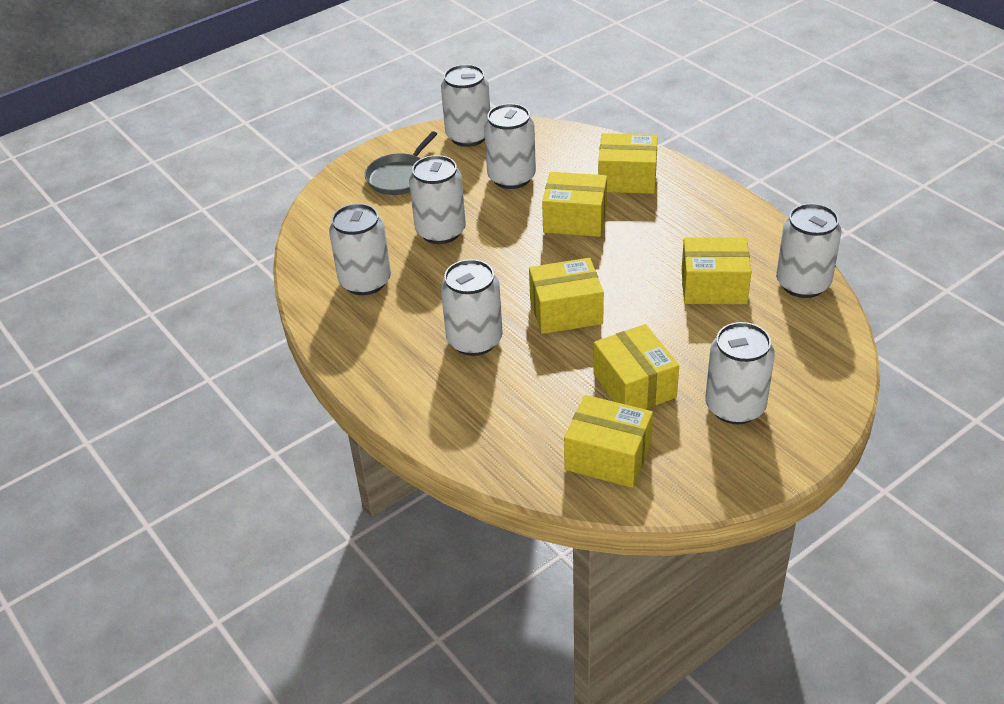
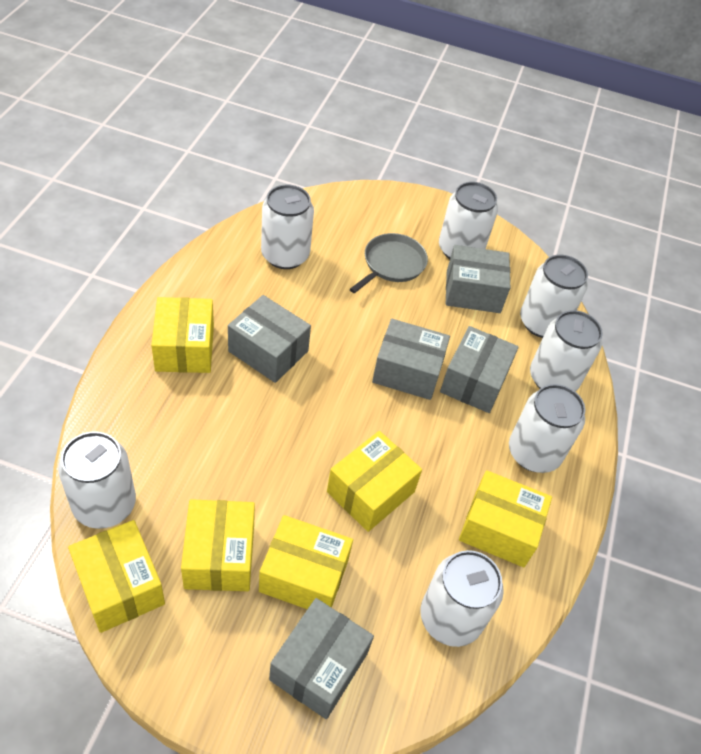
grey box: none = 0 -> [228,295,311,383] [269,598,374,719] [372,319,450,400] [440,326,519,413] [446,245,510,313] = 5

